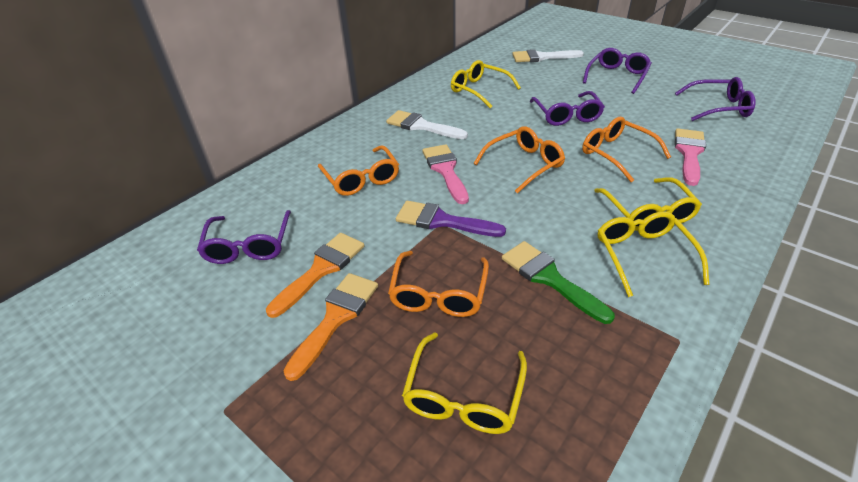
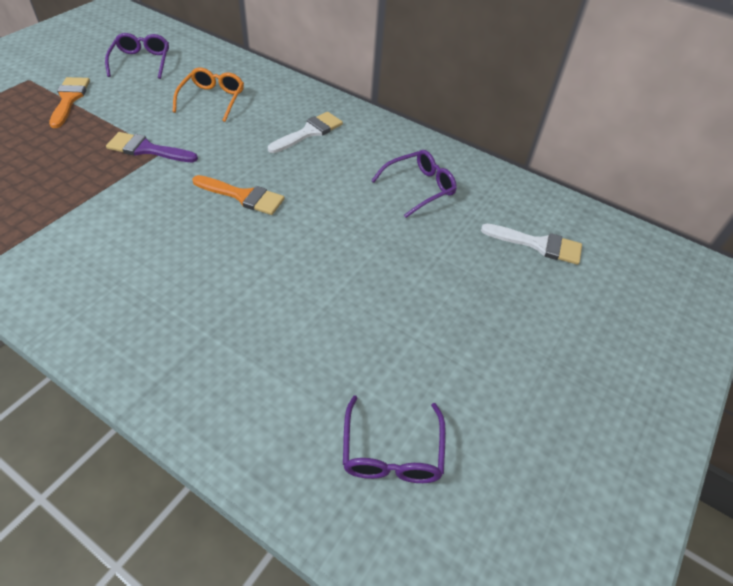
green brush: [502,241,615,324] = 1 -> none = 0
orange glasses: [318,145,399,196] [388,251,489,317] [474,126,565,194] [582,117,671,182] = 4 -> [173,67,244,122] = 1
pink brush: [422,144,469,204] [675,128,706,186] = 2 -> none = 0
purple glasses: [197,210,291,264] [530,91,605,126] [583,48,652,94] [675,77,756,121] = 4 -> [105,33,169,79] [343,395,446,483] [371,150,457,218] = 3
yellow glasses: [402,332,527,434] [451,60,521,108] [594,177,702,231] [598,211,709,297] = 4 -> none = 0

